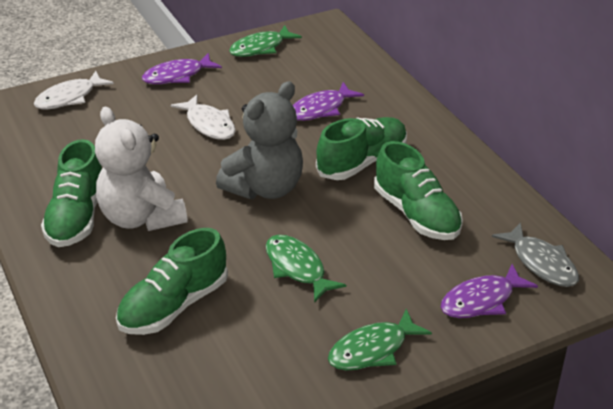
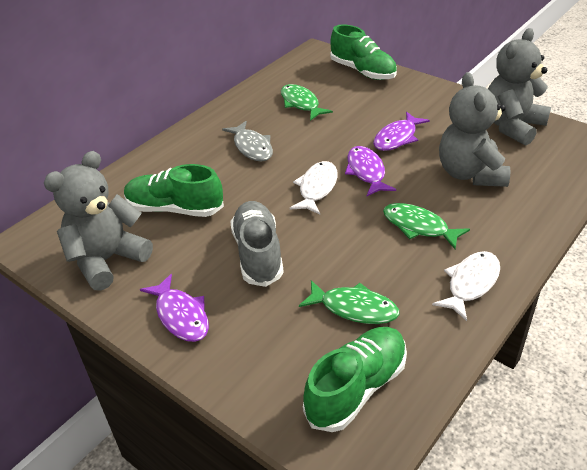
green shoe: [41,139,102,247] [116,228,228,335] [316,117,407,180] [374,141,463,240] = 4 -> [124,164,224,217] [303,327,407,432] [330,24,397,80] = 3
grey shoe: none = 0 -> [230,201,284,287] = 1
grey teddy bear: [216,81,303,199] = 1 -> [44,151,153,291] [439,72,510,187] [488,28,551,145] = 3
white teddy bear: [95,107,187,231] = 1 -> none = 0

